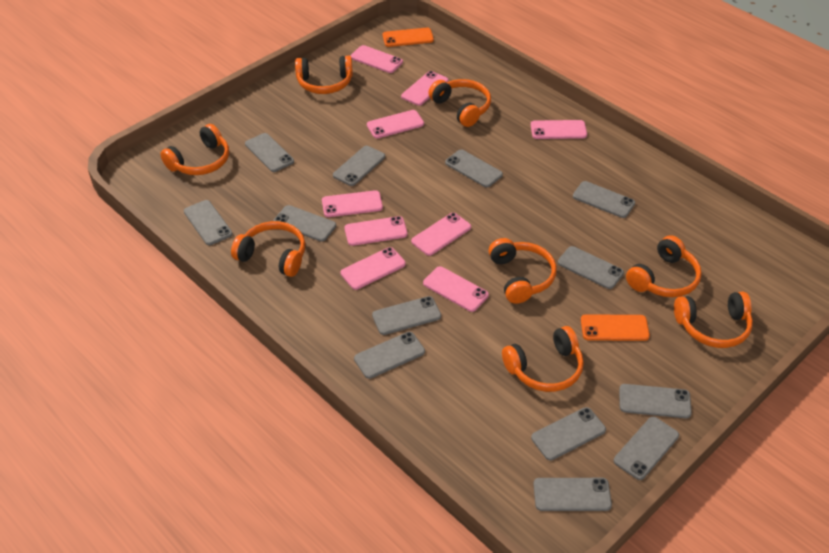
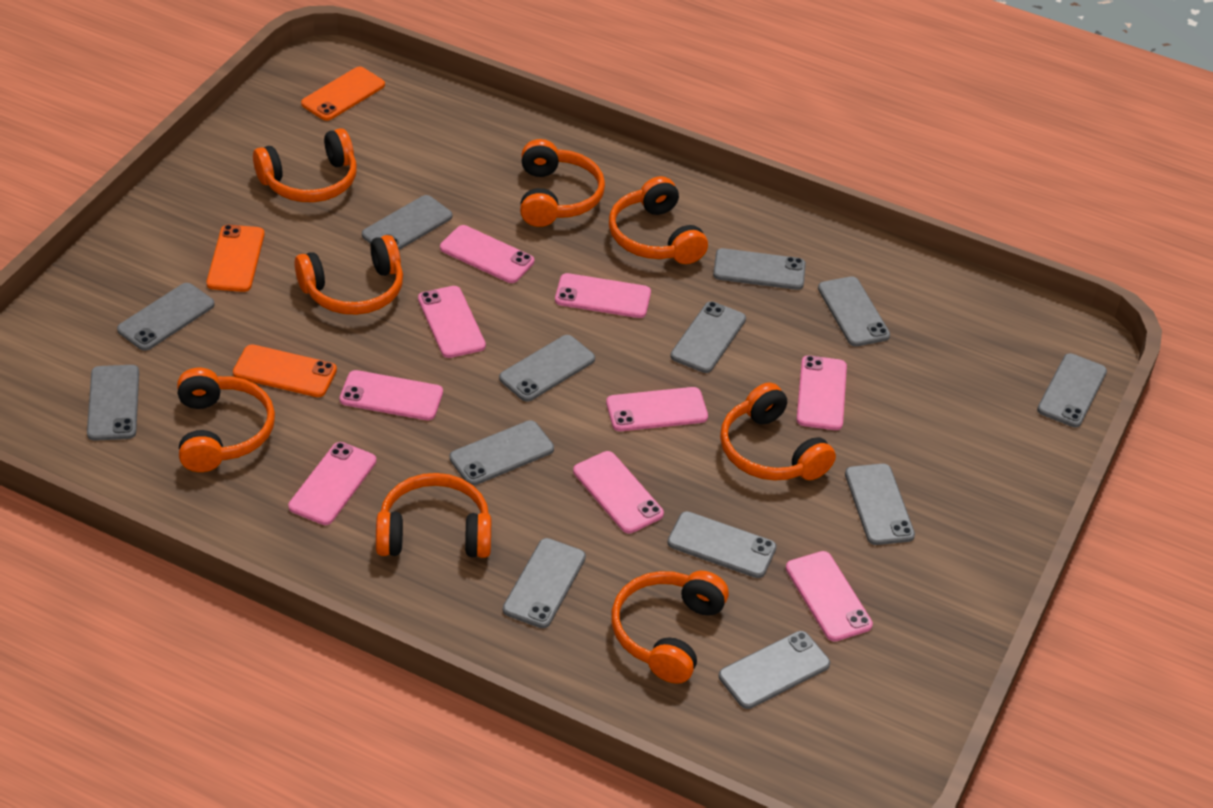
orange phone: [383,28,434,47] [581,315,650,341] = 2 -> [207,225,264,292] [233,345,337,397] [301,66,385,121] = 3

